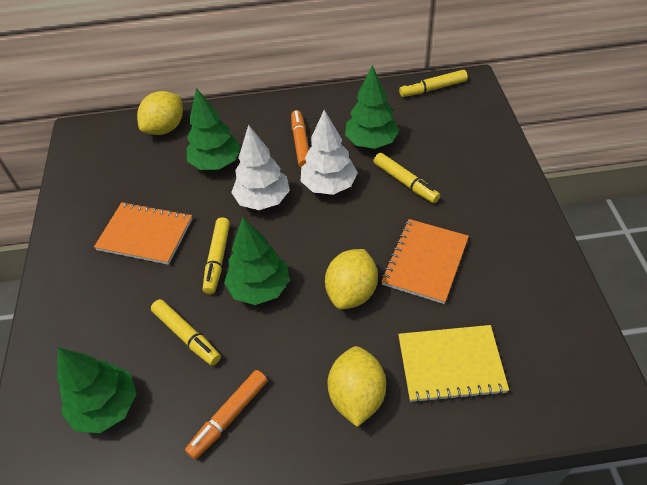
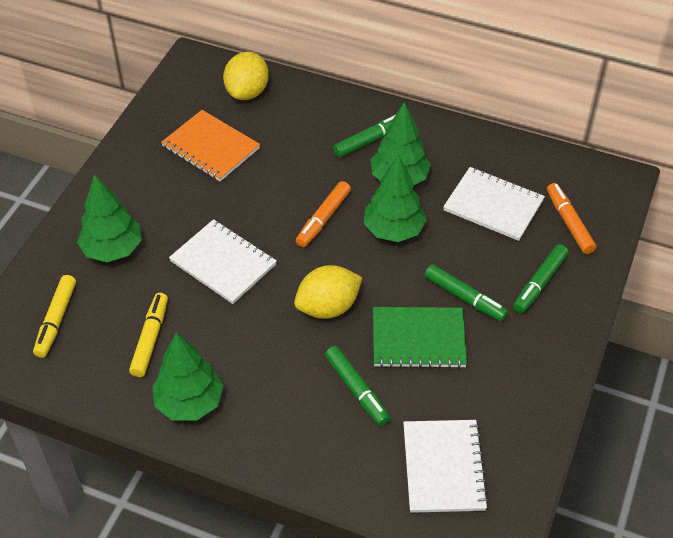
green marker: none = 0 -> [325,346,390,426] [333,115,395,158] [425,264,508,322] [513,244,569,313] = 4
green notebook: none = 0 -> [373,307,467,369] = 1
orange notebook: [94,202,192,265] [381,219,469,304] = 2 -> [161,110,260,181] = 1
white notebook: none = 0 -> [169,219,277,304] [403,420,489,513] [443,167,545,241] = 3
white tree: [231,125,290,210] [301,110,358,195] = 2 -> none = 0
yellow lemon: [137,91,183,135] [325,249,378,309] [327,346,386,427] = 3 -> [223,52,269,100] [294,265,363,319] = 2
yellow marker: [151,299,221,366] [203,217,230,294] [374,153,440,203] [399,70,468,97] = 4 -> [33,275,76,358] [129,293,168,377] = 2
yellow notebook: [398,325,509,403] = 1 -> none = 0

